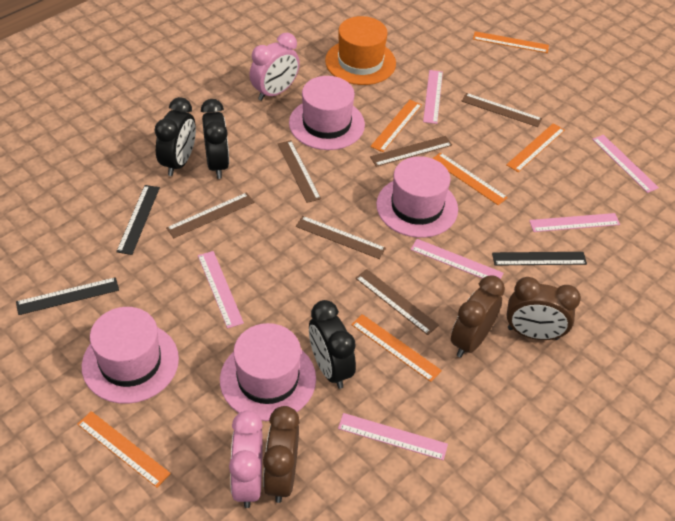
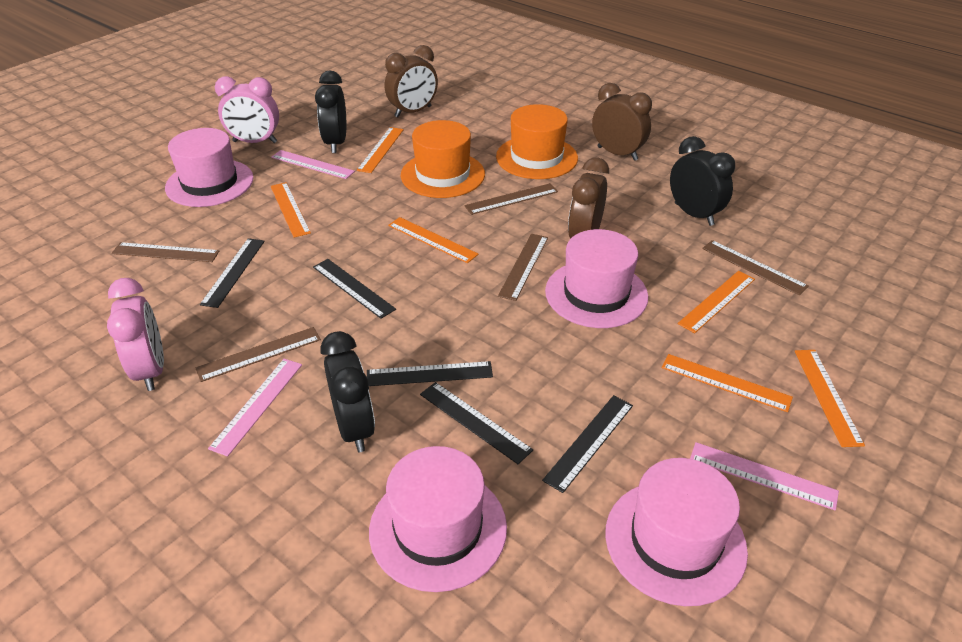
black ruler: [16,277,119,315] [116,185,160,255] [492,252,587,266] = 3 -> [200,238,265,308] [313,259,396,319] [367,361,493,386] [420,382,533,464] [542,395,633,493] = 5
brown ruler: [166,192,254,238] [278,140,321,203] [296,216,386,259] [355,269,439,335] [370,136,452,167] [462,93,542,127] = 6 -> [112,242,219,262] [196,327,321,382] [464,183,558,215] [498,234,548,301] [702,240,809,295] = 5
orange hat: [325,16,396,85] = 1 -> [401,120,485,198] [496,104,578,179] = 2
pink ruler: [198,251,244,328] [338,413,448,460] [411,239,504,279] [423,70,443,124] [529,213,620,232] [592,135,659,193] = 6 -> [208,359,302,457] [271,150,355,179] [690,442,839,511] = 3

